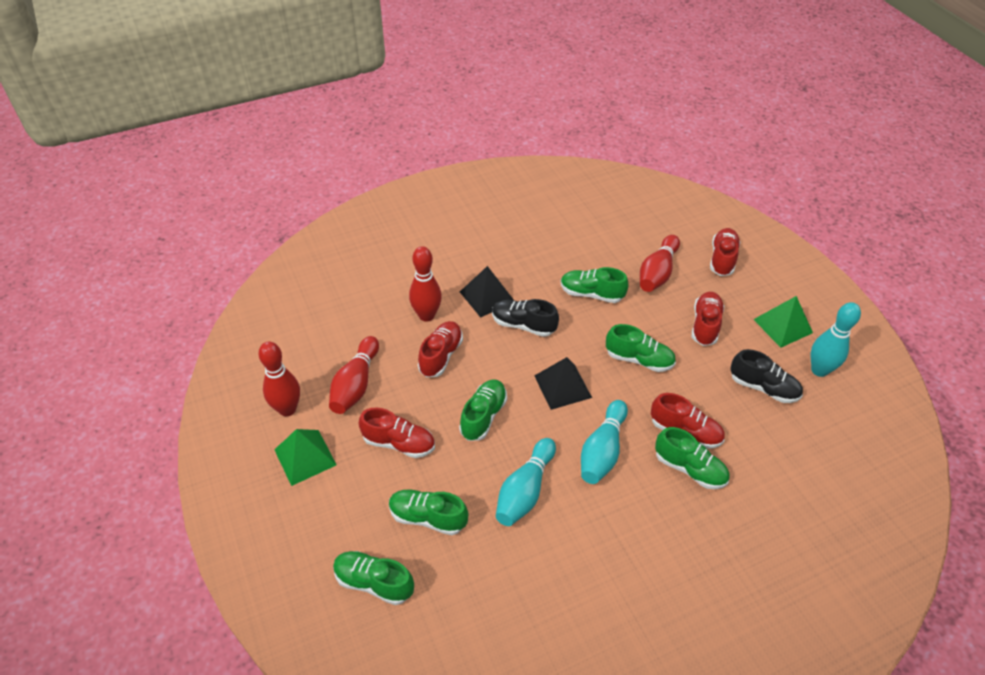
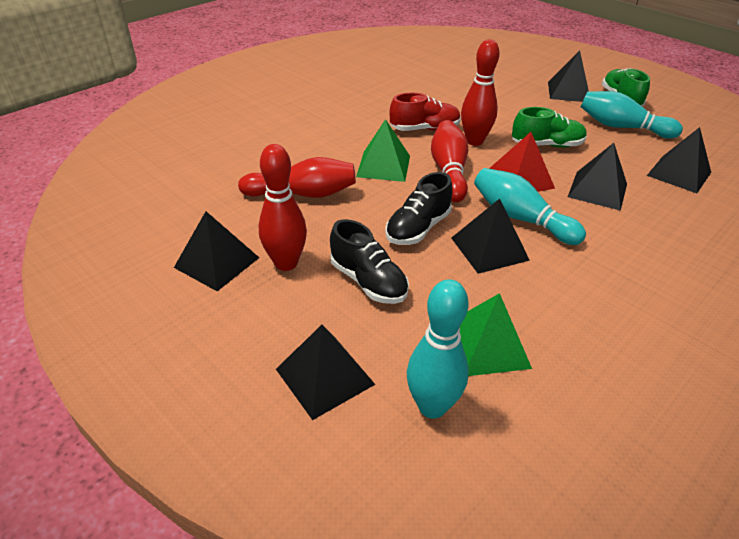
black pyramid: [460,266,514,318] [534,357,592,410] = 2 -> [174,211,259,291] [276,325,376,420] [451,199,530,274] [548,50,589,102] [568,143,627,211] [647,127,711,193] = 6
green shoe: [333,551,414,605] [389,490,468,535] [459,379,507,441] [561,267,628,303] [606,324,676,372] [655,427,730,489] = 6 -> [512,107,587,148] [602,68,650,106] = 2
red pyramid: none = 0 -> [489,132,555,192] = 1
red shoe: [359,408,435,458] [418,321,463,377] [651,393,725,449] [692,292,724,346] [710,228,740,276] = 5 -> [390,93,461,131] = 1

